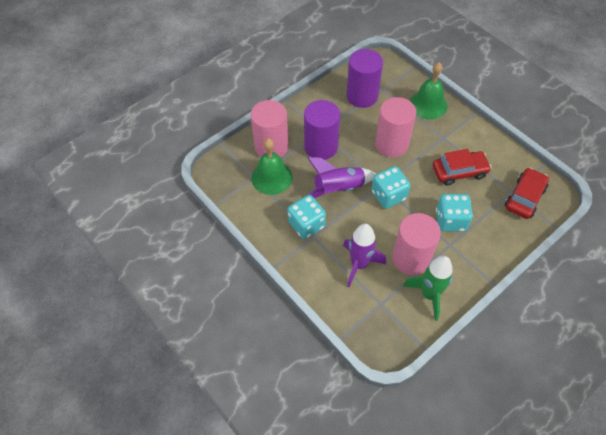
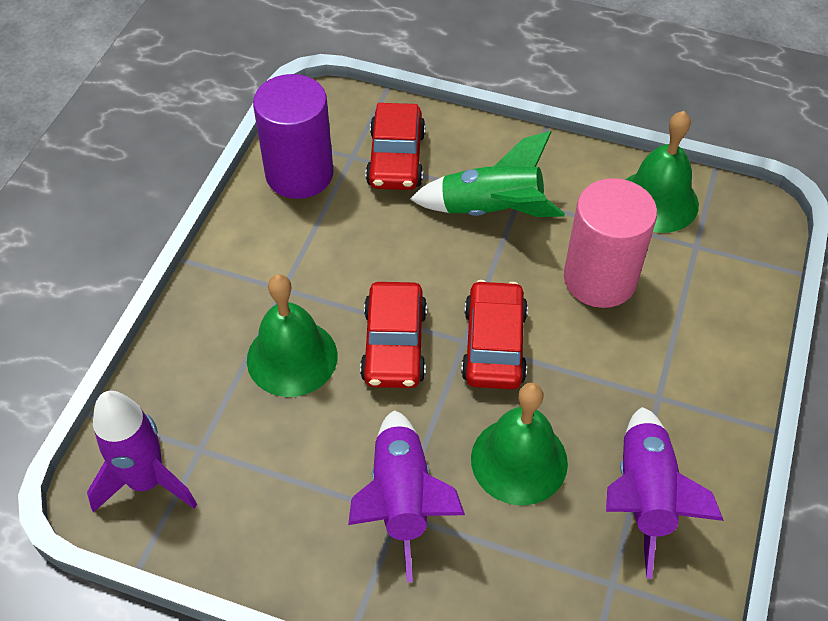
green bell: [252,138,292,195] [410,62,447,120] = 2 -> [247,274,337,397] [471,383,568,505] [626,111,699,233] = 3
pink cylinder: [251,100,289,157] [375,97,416,157] [392,213,441,275] = 3 -> [564,178,657,308] = 1
purple cylinder: [304,100,340,160] [346,49,383,108] = 2 -> [253,74,334,199] = 1
purple rocket: [308,157,376,198] [343,224,386,287] = 2 -> [87,391,197,512] [348,410,465,583] [606,407,724,579] = 3
red car: [433,149,492,186] [505,168,549,219] = 2 -> [360,282,427,388] [366,103,426,190] [461,280,528,389] = 3
turquoise dice: [287,195,326,239] [371,166,411,209] [436,194,473,232] = 3 -> none = 0

